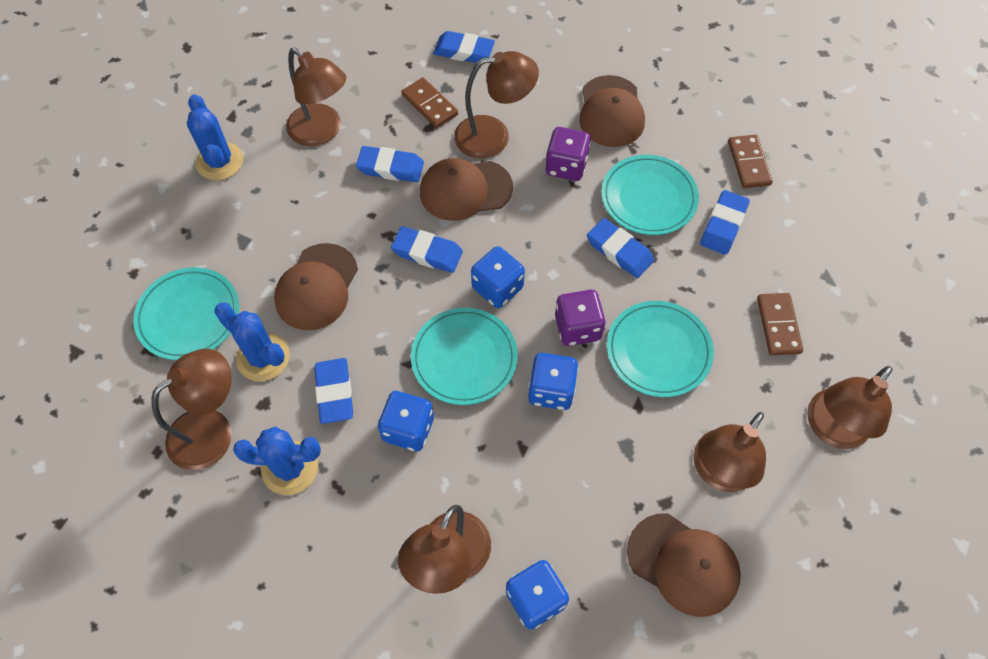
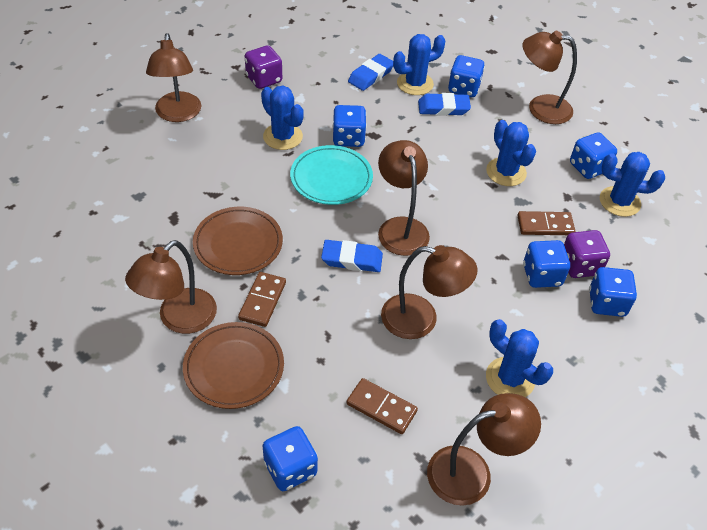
blue cactus: [187,94,243,180] [214,302,290,381] [233,427,321,495] = 3 -> [261,86,304,150] [393,34,445,95] [486,120,536,186] [486,319,553,397] [600,152,665,217] = 5
blue dice: [378,391,434,451] [471,246,525,308] [506,560,569,629] [528,353,579,410] = 4 -> [263,426,318,491] [333,105,367,147] [448,55,485,97] [523,240,570,288] [570,132,617,179] [589,267,637,317] = 6
blue eraser: [314,358,353,424] [356,146,424,182] [391,226,463,273] [433,31,495,63] [587,218,654,278] [700,190,750,255] = 6 -> [321,240,383,272] [348,54,393,91] [418,93,471,116] = 3
brown cap: [274,243,358,330] [420,158,513,221] [579,75,645,147] [627,513,741,617] = 4 -> none = 0
brown plate: none = 0 -> [183,322,284,409] [193,207,283,275] = 2
turquoise plate: [133,267,239,360] [411,308,518,405] [601,155,699,235] [607,301,714,397] = 4 -> [290,145,373,205] = 1

